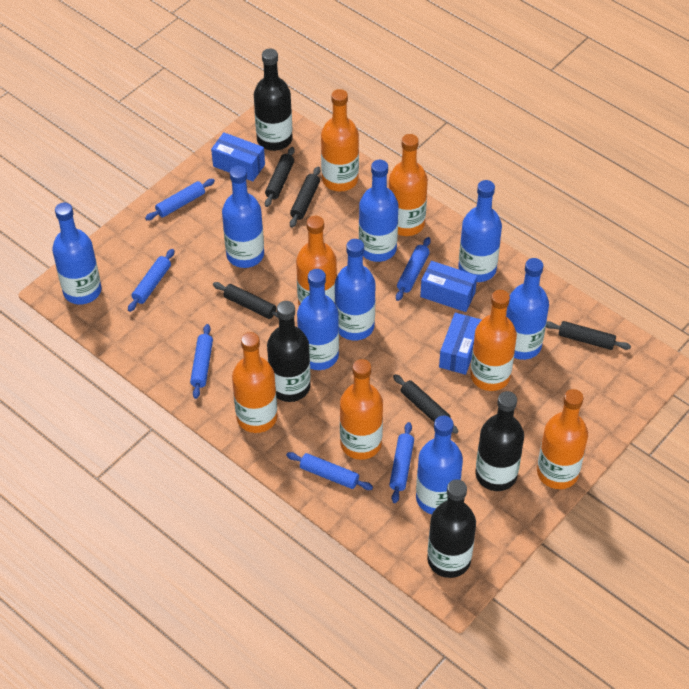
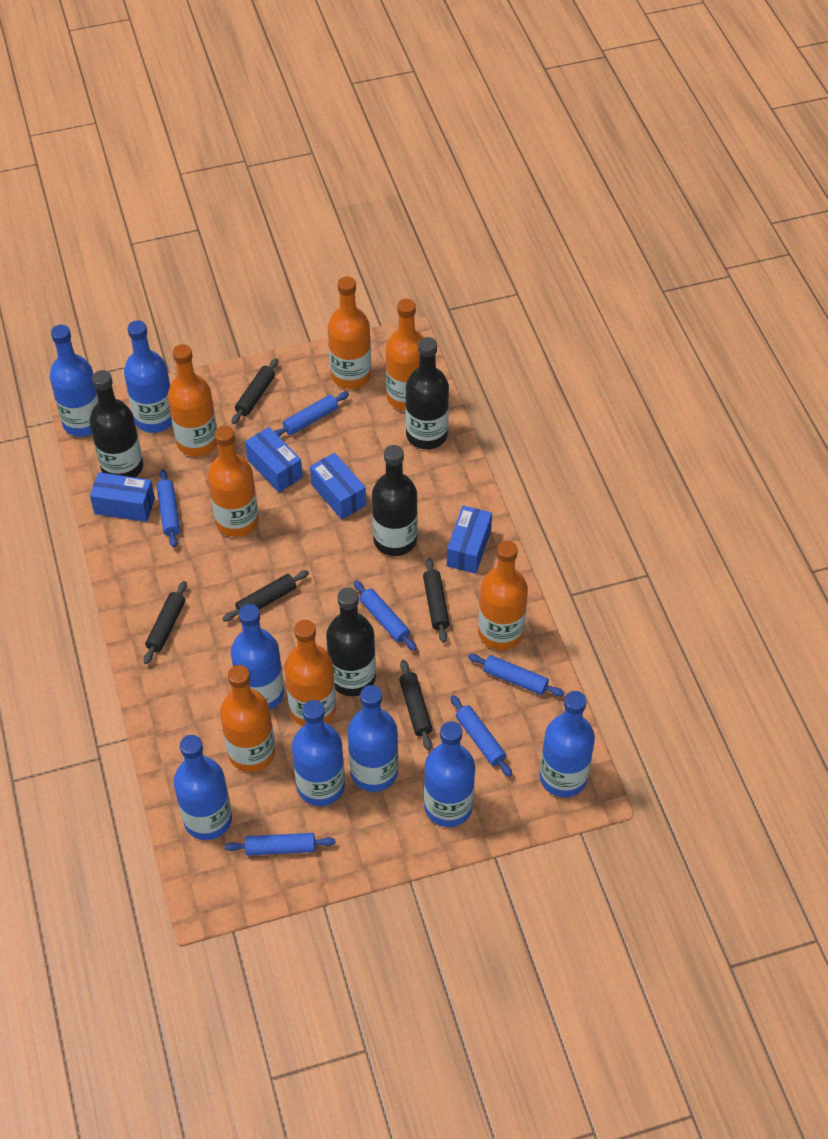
blue box: [211,132,265,181] [420,261,477,312] [439,313,481,375] = 3 -> [90,472,155,522] [245,427,303,492] [310,453,366,519] [447,506,492,574] = 4

